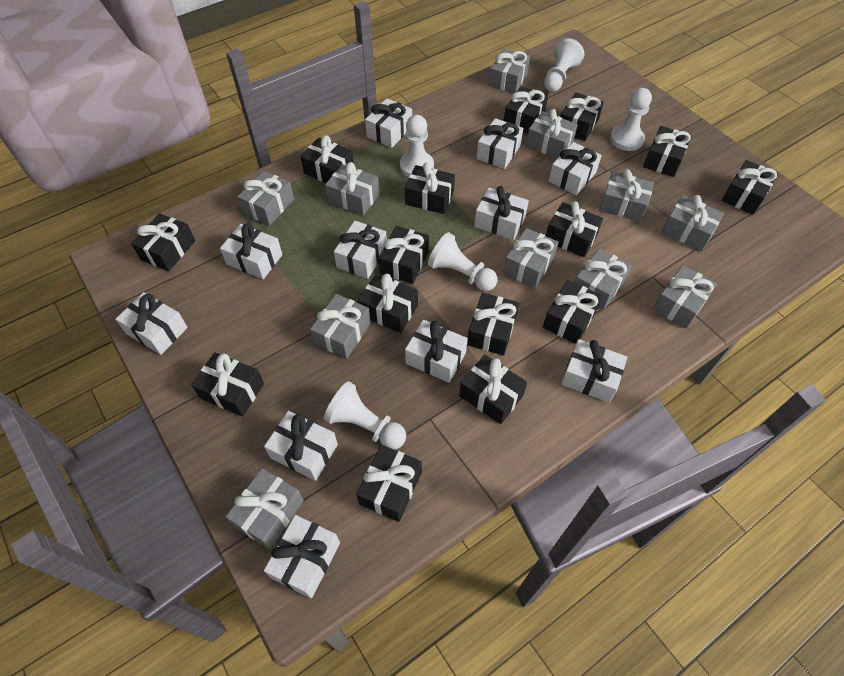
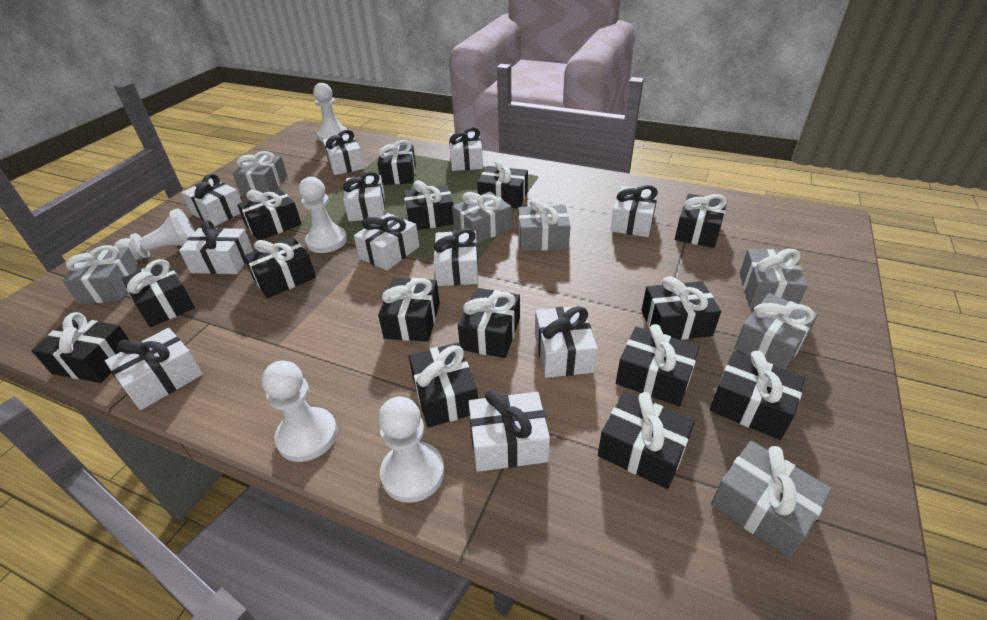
grey gift: [226,468,304,549] [237,171,294,226] [310,294,371,359] [325,162,380,215] [489,49,530,93] [503,228,559,288] [526,109,578,159] [574,248,632,310] [599,169,654,222] [653,265,717,329] [662,195,724,251] = 11 -> [62,245,141,304] [233,151,287,195] [452,192,512,243] [518,198,571,251] [711,441,832,558] [735,293,818,369] [740,248,808,307] = 7

